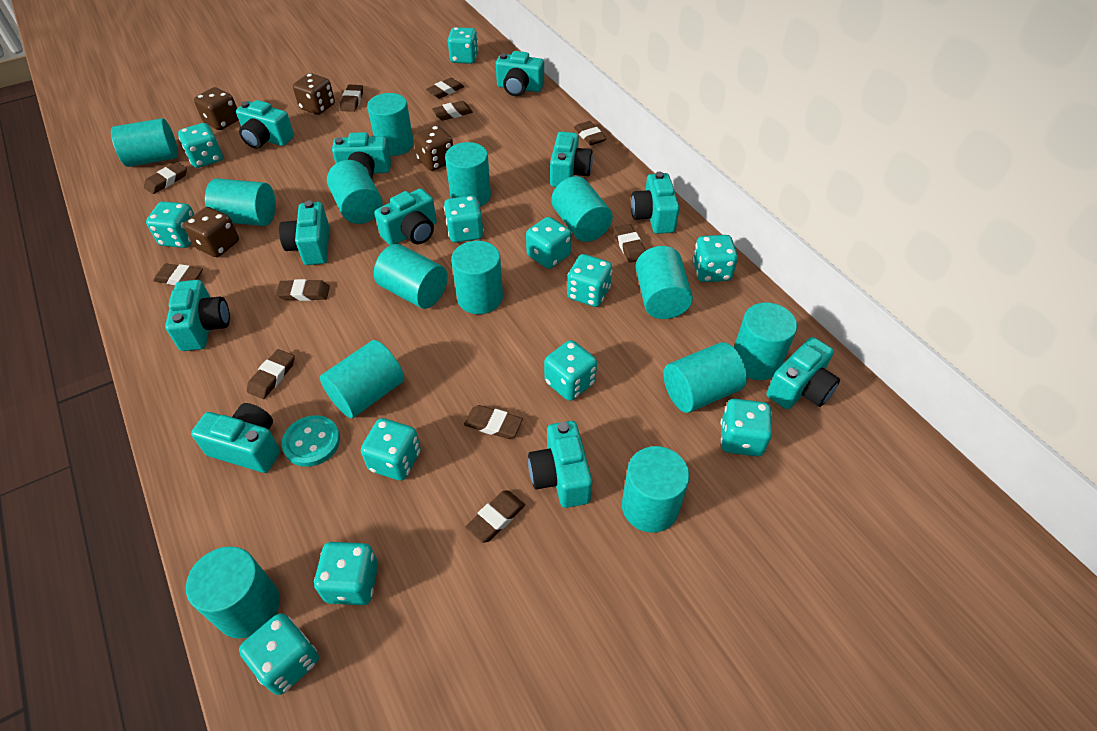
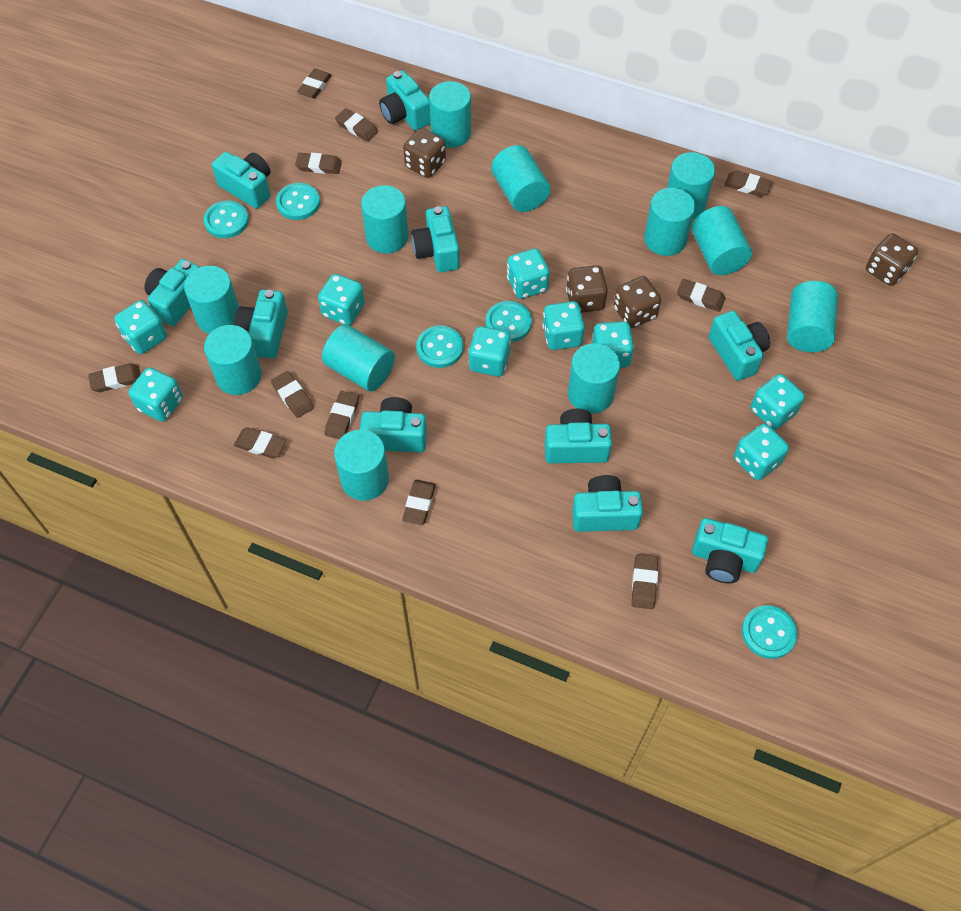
turquoise button: [282,415,340,467] = 1 -> [204,201,249,238] [276,183,320,220] [416,325,463,368] [485,301,532,342] [742,605,798,659] = 5
turquoise camera: [165,280,230,351] [191,403,280,473] [236,100,294,149] [279,200,329,265] [332,132,391,178] [374,188,437,245] [496,51,544,96] [528,421,592,508] [550,132,593,187] [631,172,680,234] [766,337,840,409] = 11 -> [145,259,200,326] [212,152,270,209] [234,290,288,358] [360,397,427,452] [379,70,430,130] [411,206,460,272] [544,409,612,463] [572,475,643,532] [692,518,768,583] [709,311,770,381] = 10
turquoise cylinder: [111,118,178,167] [186,546,280,639] [205,178,276,226] [320,340,404,418] [327,160,383,224] [367,93,414,156] [374,244,448,309] [445,142,491,207] [451,241,503,314] [551,176,613,242] [622,446,690,533] [636,246,693,319] [664,342,747,413] [734,303,797,380] = 14 -> [184,266,239,334] [204,325,262,395] [322,324,395,391] [334,430,389,501] [361,185,409,254] [429,81,471,148] [491,145,551,212] [568,343,620,414] [644,188,695,256] [667,152,715,219] [692,206,752,275] [787,281,838,352] = 12
turquoise dice: [146,201,195,248] [178,123,223,168] [239,613,319,695] [314,542,378,605] [361,418,421,481] [444,195,484,243] [448,27,479,64] [526,217,571,269] [544,340,597,401] [567,254,612,307] [693,235,738,282] [720,399,772,457] = 12 -> [114,300,167,354] [129,367,183,422] [318,274,365,325] [468,326,511,377] [507,248,550,299] [542,301,585,350] [592,321,634,368] [734,424,789,480] [751,374,805,430] = 9

